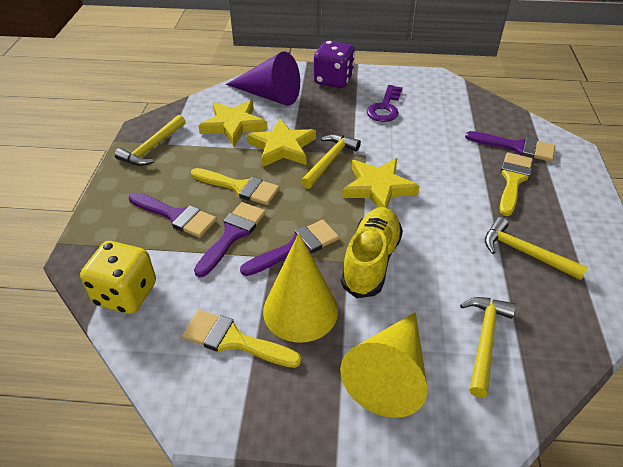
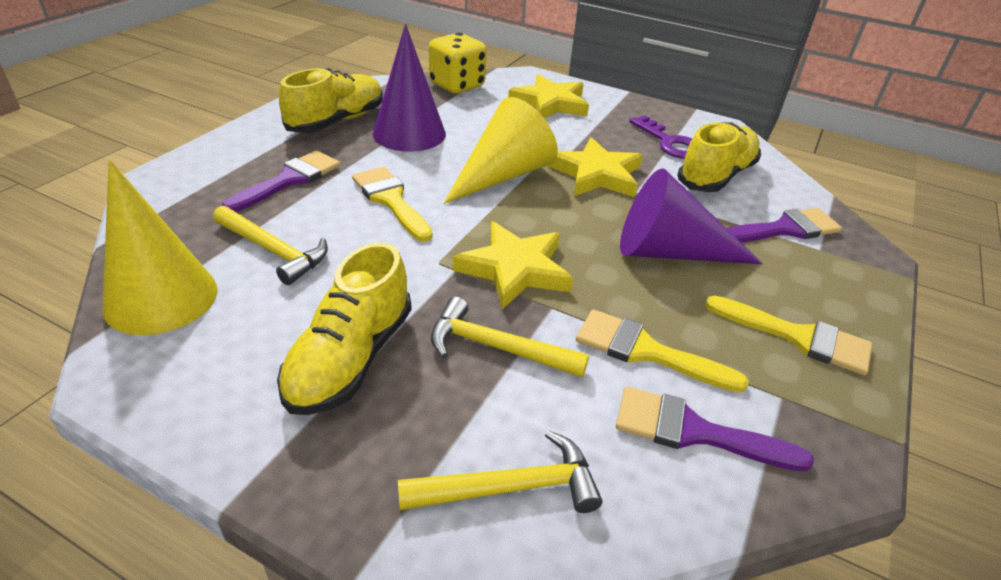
purple brush: [129,192,217,238] [194,202,266,277] [240,220,339,276] [465,131,555,162] = 4 -> [221,150,340,212] [616,387,814,472] [727,208,842,243] = 3
purple cone: [226,52,300,106] = 1 -> [373,24,446,152] [620,168,763,264] = 2
purple dice: [314,41,355,88] = 1 -> none = 0
yellow hammer: [115,115,186,166] [301,134,361,189] [460,297,516,397] [485,217,588,280] = 4 -> [213,206,328,285] [398,430,602,513] [431,297,589,377] = 3
yellow shoe: [341,207,403,298] = 1 -> [277,242,412,415] [279,68,383,133] [677,122,761,192] = 3

